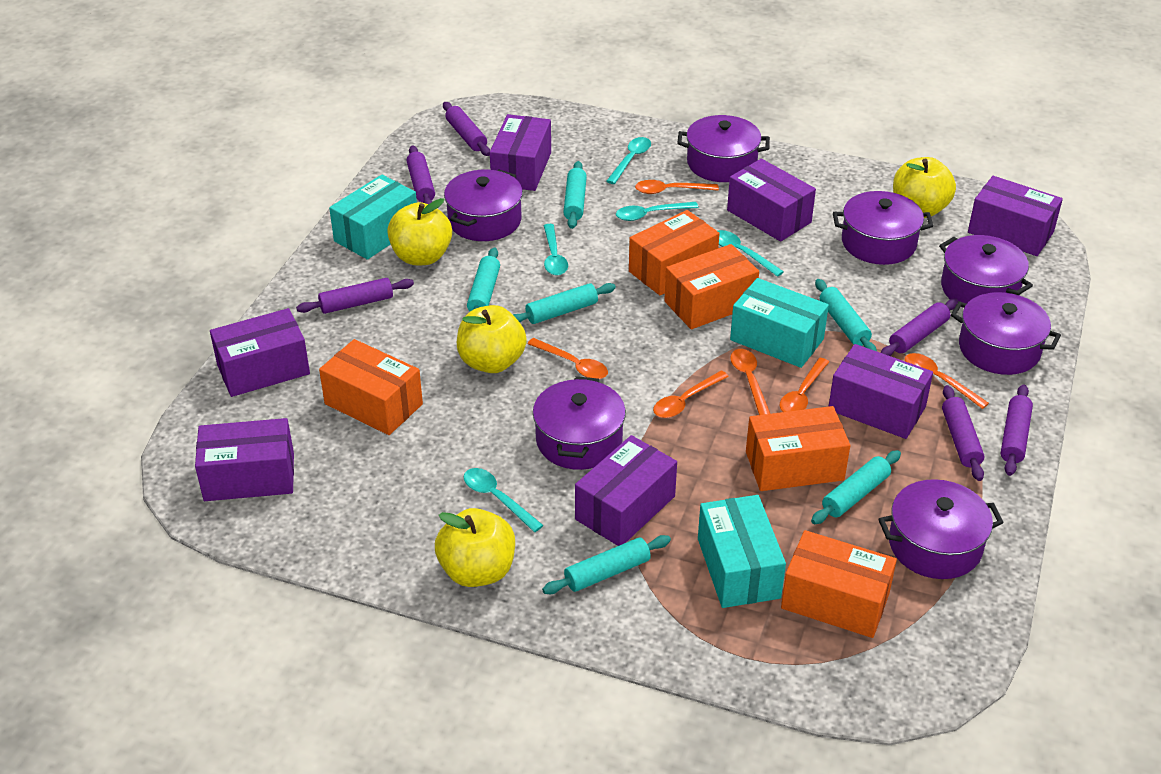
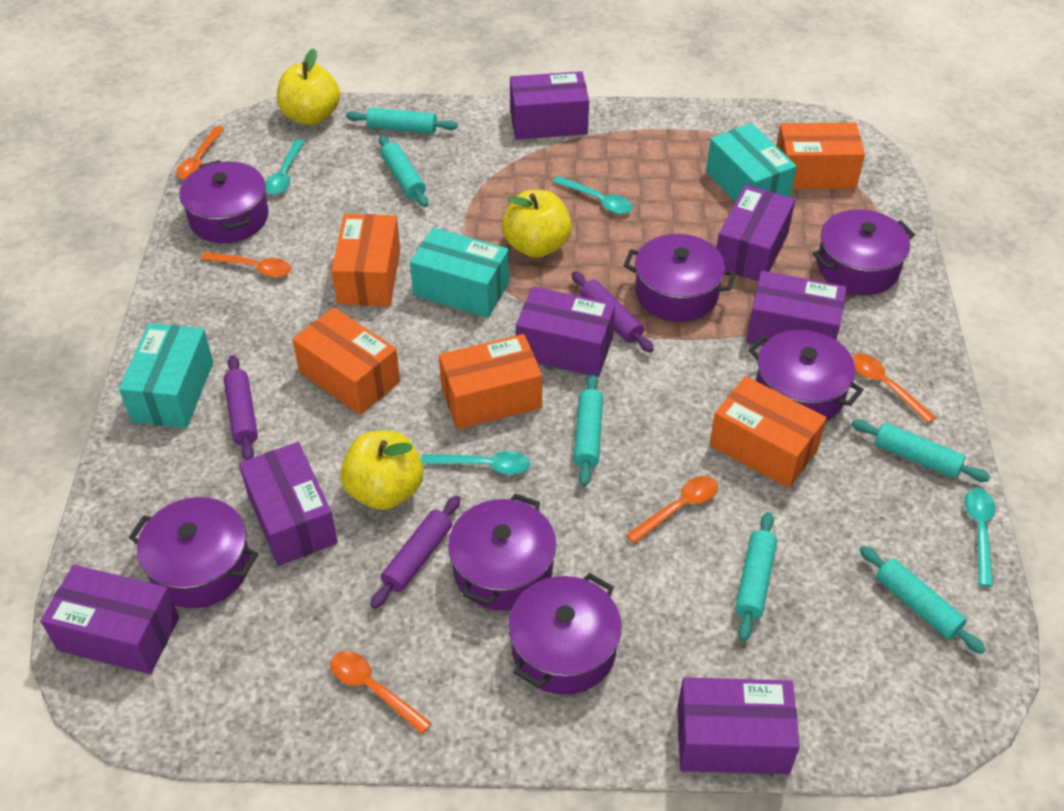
orange spoon: [527,338,608,379] [635,180,719,194] [653,370,729,418] [730,349,770,415] [780,358,829,412] [905,353,989,409] = 6 -> [177,126,225,180] [201,252,291,278] [330,651,432,734] [626,476,718,544] [852,353,936,423] = 5
purple rolling pin: [296,278,414,314] [407,146,435,204] [443,102,490,156] [881,299,959,356] [942,385,984,481] [1001,384,1033,476] = 6 -> [224,355,258,460] [370,495,461,609] [571,271,654,353] = 3
turquoise spoon: [463,468,543,532] [544,224,568,276] [606,137,651,184] [616,202,698,221] [718,230,784,277] = 5 -> [266,139,305,195] [421,451,530,475] [553,176,633,214] [964,488,995,587] = 4
yellow apple: [387,198,452,265] [435,508,515,587] [457,305,527,373] [893,157,956,218] = 4 -> [277,49,340,125] [340,431,423,510] [502,190,572,258] = 3

